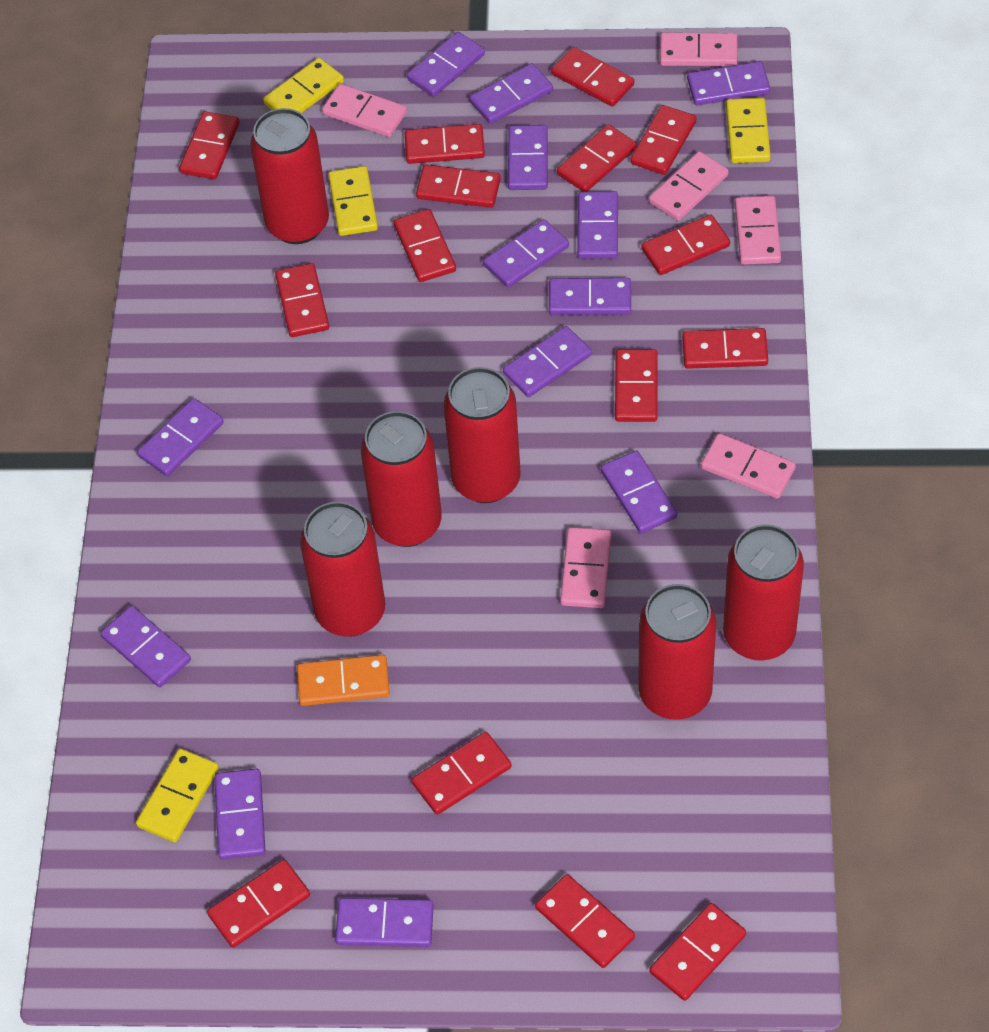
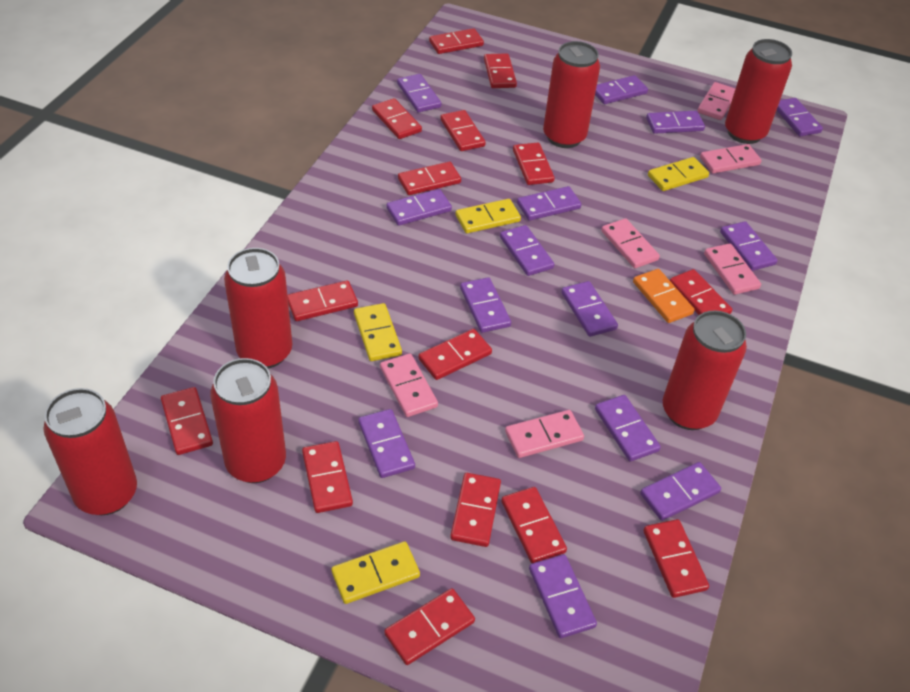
purple domino: [100,606,191,687] [137,398,224,476] [214,769,265,860] [335,898,434,947] [407,32,485,97] [469,63,553,124] [483,219,569,288] [503,326,592,397] [508,125,548,190] [549,278,631,315] [577,191,618,259] [601,451,677,533] [687,61,770,105] = 13 -> [358,409,415,478] [386,189,452,226] [397,74,441,112] [460,277,511,333] [500,225,554,276] [517,186,582,221] [529,554,597,638] [561,281,618,337] [595,75,648,104] [595,395,661,461] [640,462,721,521] [646,111,705,134] [720,221,777,271] [777,98,823,136] = 14

